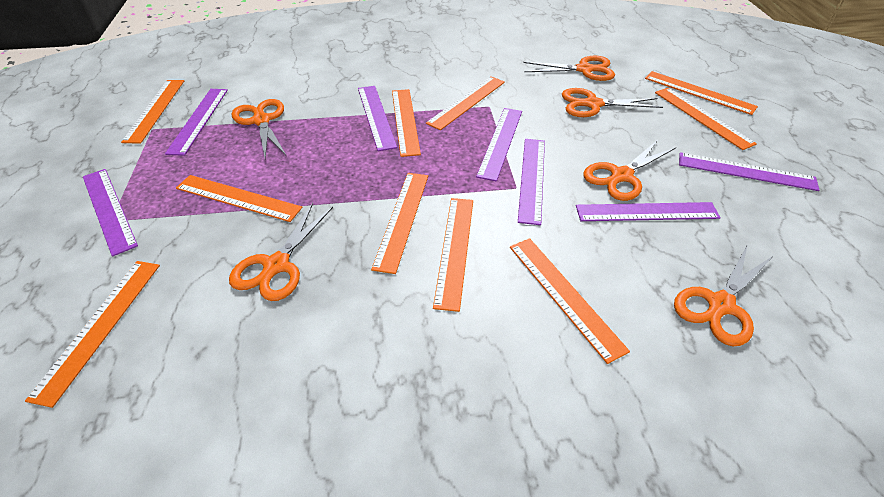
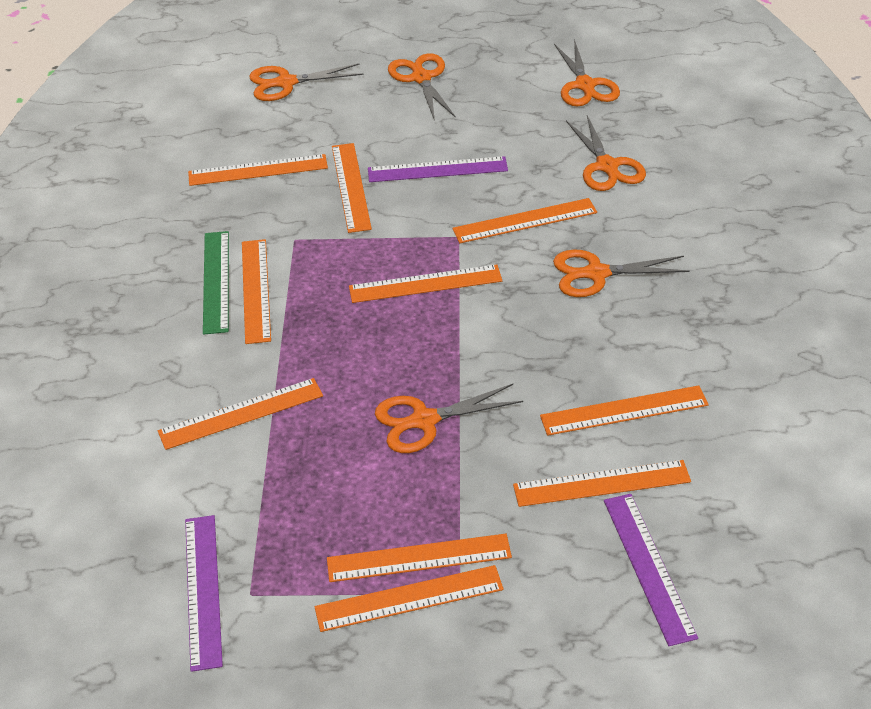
green ruler: none = 0 -> [203,231,229,335] = 1
purple ruler: [83,169,138,257] [165,89,228,156] [358,86,397,151] [476,108,522,181] [518,139,545,225] [576,202,721,221] [679,152,819,191] = 7 -> [185,515,223,672] [368,156,508,182] [604,494,698,646] = 3

